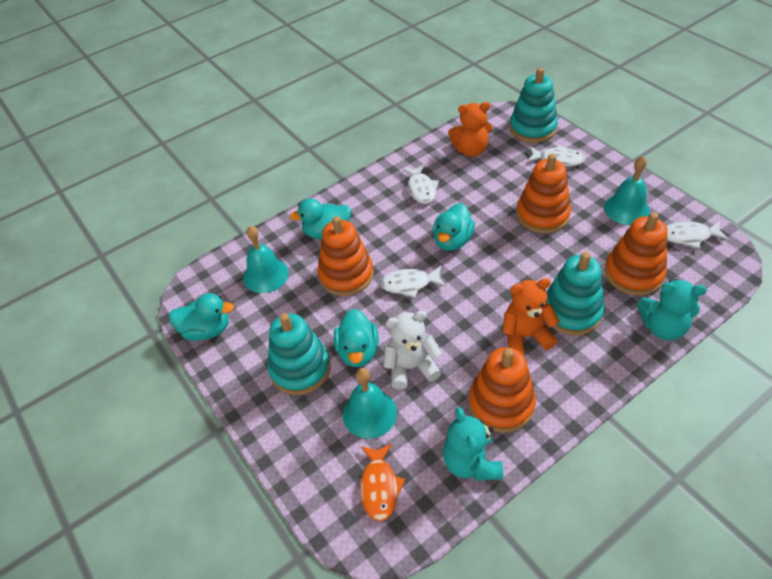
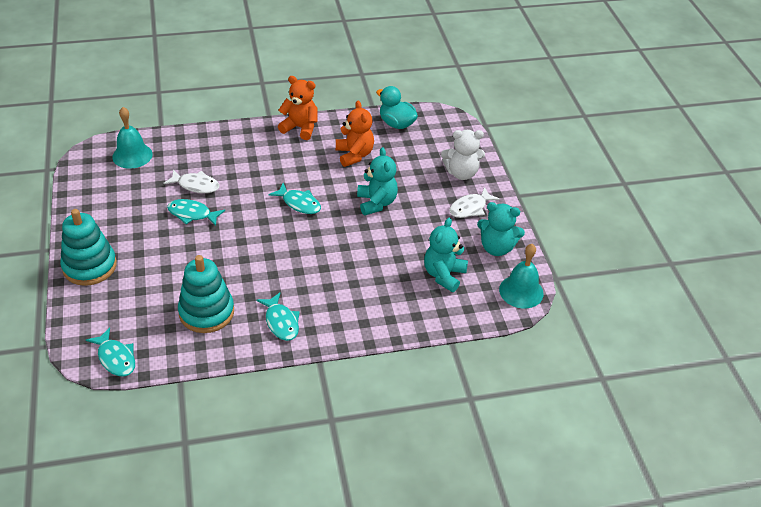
orange fish: [360,444,405,521] = 1 -> none = 0
orange stacking toy: [318,216,374,296] [469,347,536,433] [516,154,571,233] [604,212,668,295] = 4 -> none = 0
turquoise bell: [243,226,289,293] [343,368,397,439] [604,156,650,225] = 3 -> [112,107,153,169] [499,244,544,308] = 2
turquoise duck: [169,293,234,341] [290,199,351,239] [334,309,379,367] [433,203,475,251] = 4 -> [376,86,418,129] = 1
turquoise fish: none = 0 -> [86,327,135,376] [167,199,225,226] [257,292,300,341] [269,183,321,214] = 4
turquoise stacking toy: [268,313,331,395] [510,68,558,143] [546,252,605,335] = 3 -> [60,209,117,286] [178,255,234,333] = 2
turquoise teddy bear: [443,407,503,481] [637,279,707,340] = 2 -> [357,147,398,215] [424,218,468,292] [477,202,525,256] = 3
white fish: [380,266,446,298] [403,164,439,204] [527,145,586,167] [667,221,729,249] = 4 -> [163,169,220,193] [450,187,500,218] = 2

